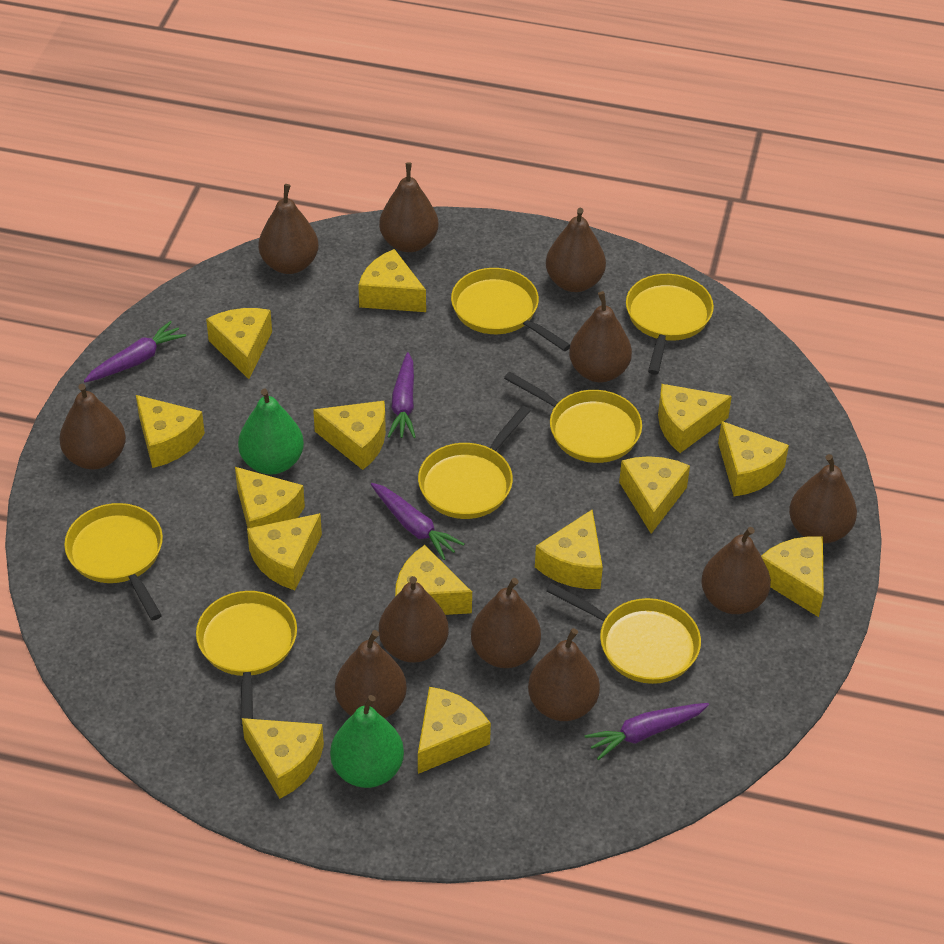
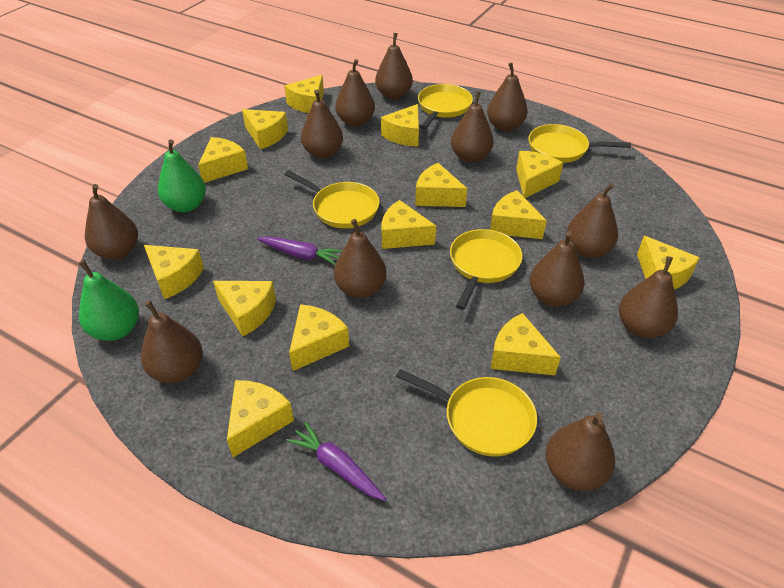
brown pear: [59,384,126,469] [258,184,319,274] [335,630,407,718] [379,162,439,252] [379,576,449,663] [471,578,541,668] [528,628,600,721] [546,208,606,292] [569,291,632,382] [701,527,771,614] [789,454,857,543] = 11 -> [85,184,138,260] [141,301,203,383] [301,90,343,159] [334,219,387,298] [335,59,375,127] [375,33,413,100] [451,91,494,163] [487,62,528,132] [530,231,585,307] [545,412,615,491] [567,183,618,258] [619,256,678,338] = 12
purple carrot: [84,321,186,382] [371,483,464,560] [388,352,416,438] [584,703,709,760] = 4 -> [257,236,343,265] [286,422,386,501] = 2
yellow pan: [64,503,163,620] [196,591,297,726] [418,405,531,519] [451,268,570,351] [504,371,642,463] [546,583,701,684] [626,274,714,375] = 7 -> [285,170,379,228] [396,369,537,457] [418,84,473,130] [450,229,522,310] [528,124,631,163] = 5

